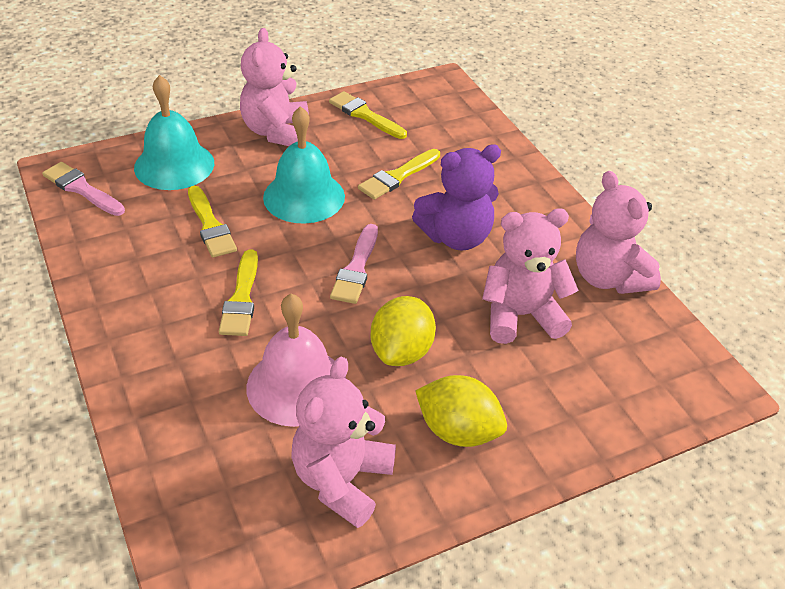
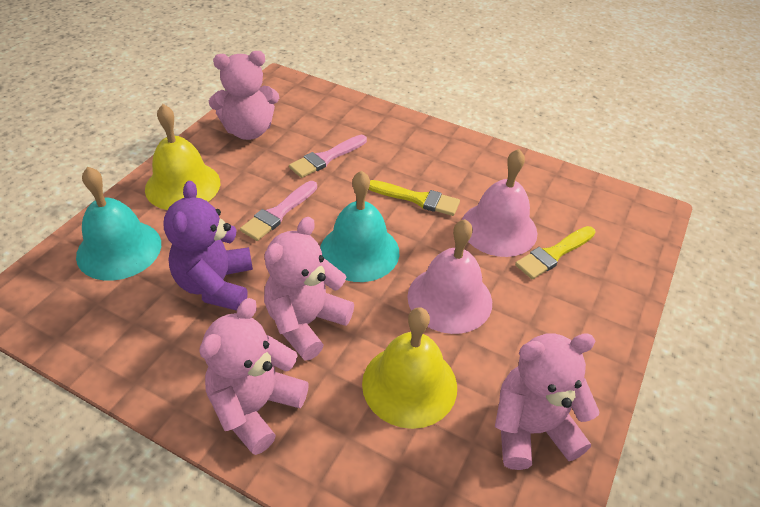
pink bell: [247,294,346,427] = 1 -> [407,219,492,334] [462,149,537,257] = 2
yellow bell: none = 0 -> [145,104,220,210] [362,307,457,429] = 2
yellow brush: [188,186,237,258] [219,249,258,336] [329,91,407,139] [358,149,440,200] = 4 -> [368,180,460,216] [515,226,596,279] = 2
yellow lemon: [371,296,436,366] [415,375,507,447] = 2 -> none = 0

